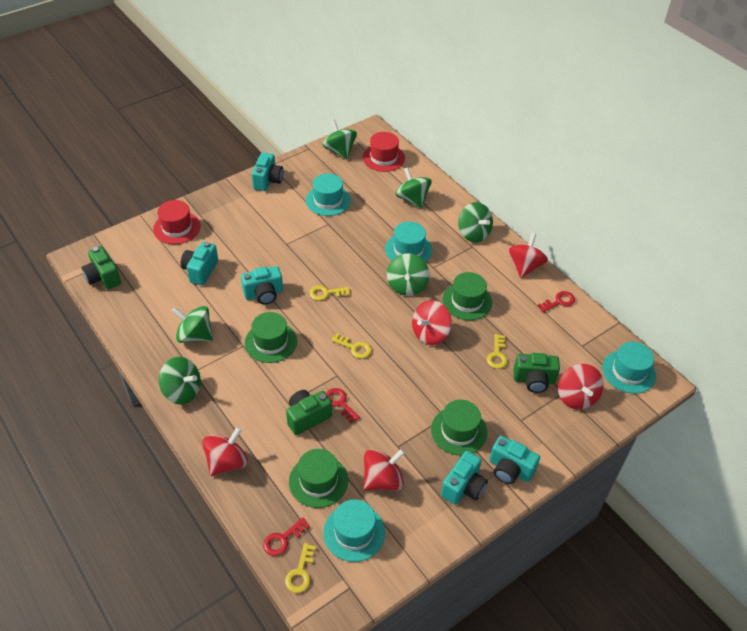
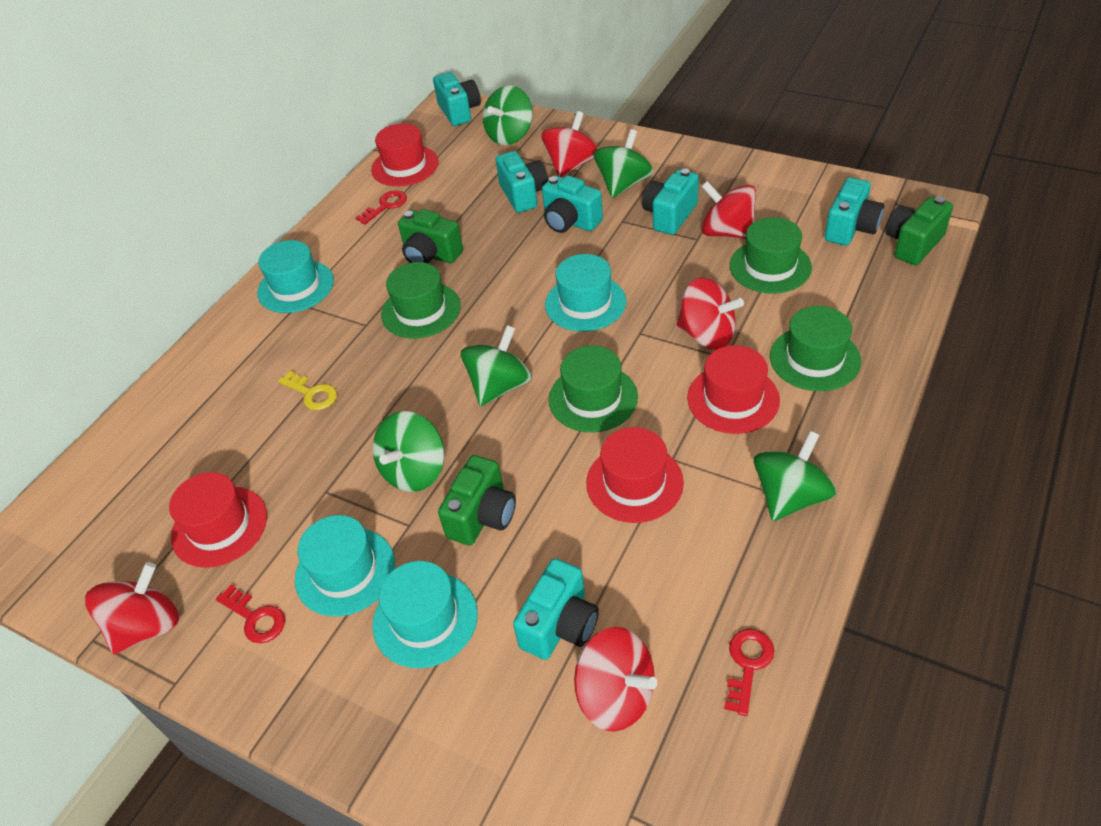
green spinning top: [159,357,201,404] [172,306,213,343] [323,120,357,159] [387,253,429,296] [395,167,432,209] [458,202,493,243] = 6 -> [373,411,444,492] [461,325,532,406] [483,85,533,145] [594,129,653,198] [753,431,836,521] = 5
red hat: [153,200,201,244] [363,132,405,172] = 2 -> [169,472,267,568] [371,123,439,186] [586,427,684,523] [687,345,780,434] = 4
turquoise camera: [181,242,218,285] [241,266,283,305] [252,153,283,191] [441,451,488,505] [489,436,540,484] = 5 -> [433,72,481,126] [496,151,548,213] [513,558,599,660] [542,175,603,233] [642,169,699,235] [825,177,884,246] = 6
yellow key: [285,543,316,593] [309,285,350,301] [331,333,372,359] [487,334,507,369] = 4 -> [278,371,337,410] = 1

